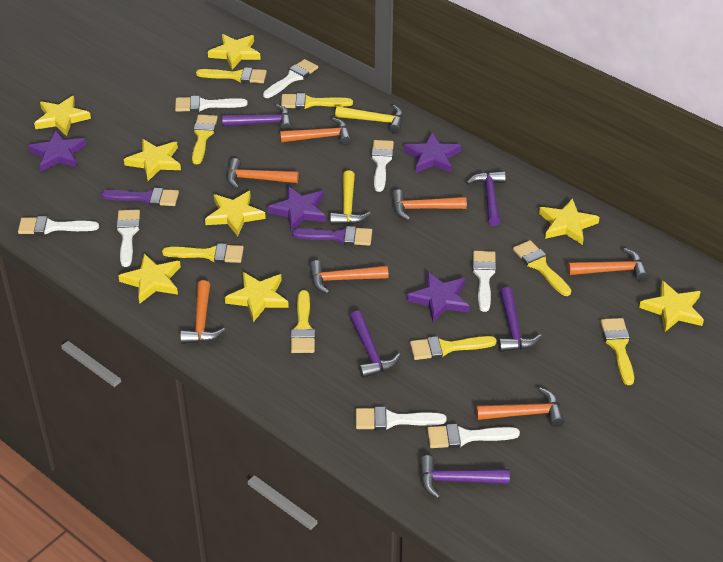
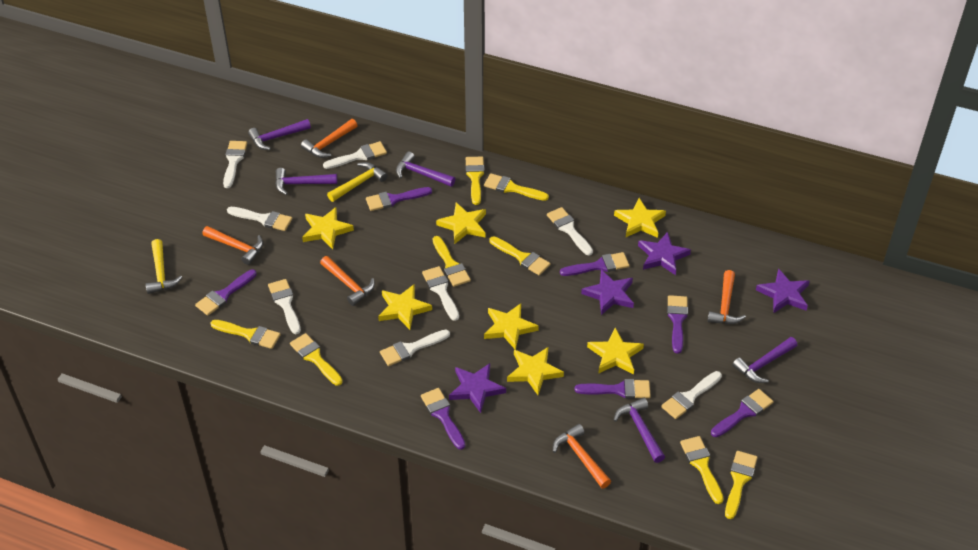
orange hammer: [180,280,225,344] [227,158,299,189] [280,117,352,145] [310,260,388,294] [392,189,467,221] [476,387,565,427] [568,248,648,281] = 7 -> [202,226,263,265] [301,119,358,158] [320,256,375,306] [553,424,611,488] [707,270,746,324] = 5
purple brush: [101,188,179,206] [292,226,372,246] = 2 -> [195,269,257,316] [366,187,432,211] [421,388,465,450] [560,252,629,276] [575,379,651,399] [667,295,688,354] [711,389,773,437] = 7
yellow star: [34,96,91,136] [118,254,181,304] [124,139,181,181] [205,191,266,236] [208,34,261,69] [225,272,289,322] [539,198,600,245] [639,281,704,332] = 8 -> [302,207,354,249] [378,284,432,330] [436,202,486,244] [484,303,539,350] [507,347,564,395] [587,328,644,375] [614,198,666,238] = 7

